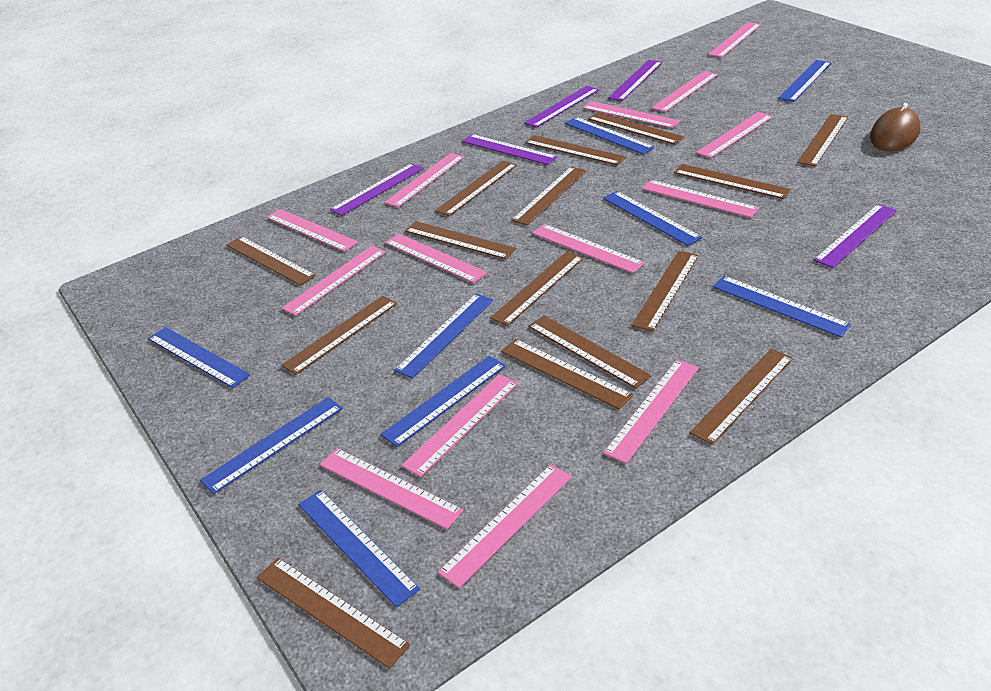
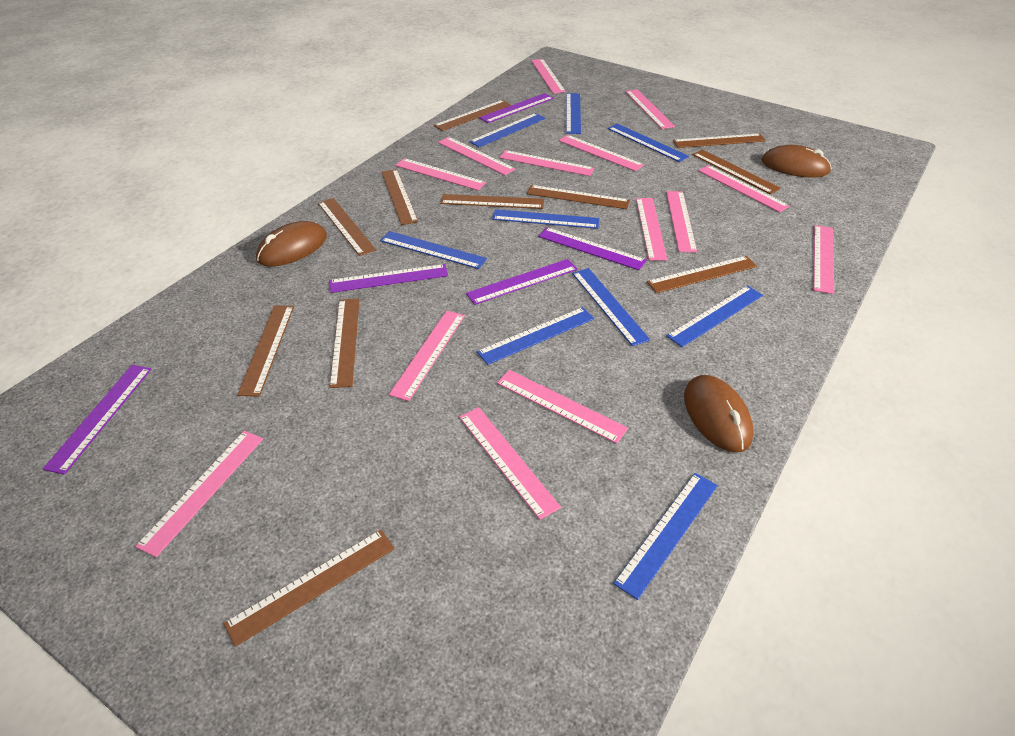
brown mouse: [870,103,921,151] = 1 -> [256,221,327,267] [684,375,753,452] [762,145,832,178] = 3
brown ruler: [226,236,316,286] [257,558,410,669] [281,295,397,375] [405,221,516,259] [435,160,517,216] [490,251,584,326] [501,339,633,409] [511,167,587,226] [525,135,626,165] [528,315,652,389] [588,112,684,145] [631,251,699,332] [674,164,791,199] [690,348,793,445] [797,114,848,167] = 15 -> [223,530,395,647] [237,305,294,397] [318,198,376,256] [330,299,359,388] [382,169,418,225] [434,100,511,131] [440,194,544,209] [527,185,630,209] [647,256,757,293] [673,133,766,148] [693,150,781,194] = 11

